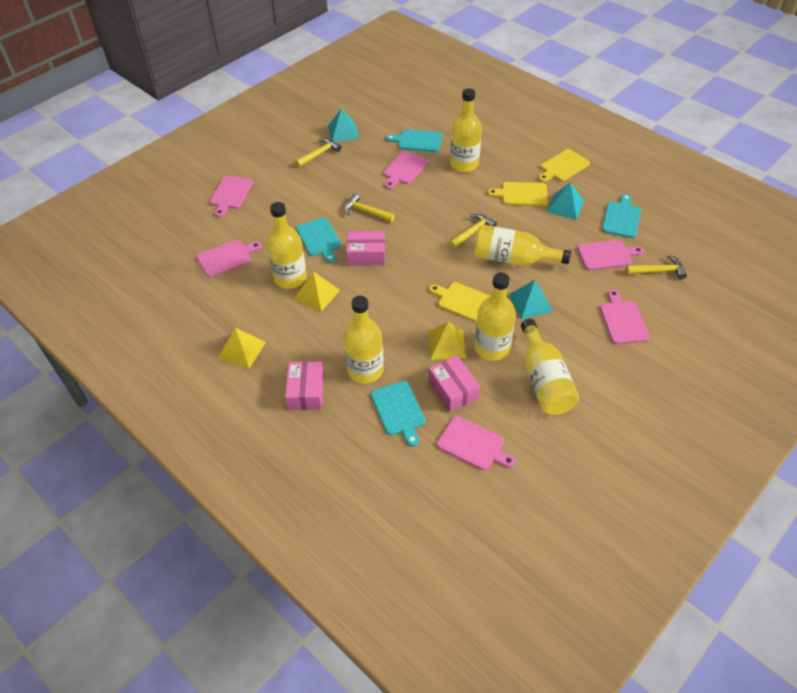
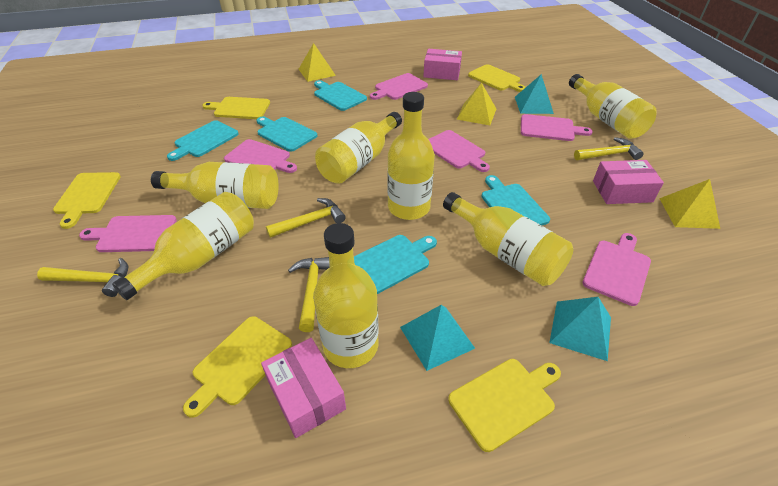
turquoise cutting board: [296,218,341,263] [371,381,425,447] [386,129,442,152] [602,194,641,238] = 4 -> [167,120,238,161] [257,116,317,152] [314,80,367,111] [354,235,437,294] [481,175,550,225] = 5
yellow bottle: [267,202,307,289] [343,296,384,384] [450,88,482,172] [474,224,571,266] [475,273,516,361] [521,319,579,415] = 6 -> [112,192,254,300] [151,162,279,209] [313,223,379,368] [315,112,402,184] [387,92,435,220] [443,192,573,286] [569,74,657,139] = 7
yellow cutting board: [429,282,490,322] [487,182,548,206] [538,149,590,182] = 3 -> [53,172,121,229] [183,316,292,418] [202,97,270,119] [448,359,561,452] [468,64,526,92] = 5

